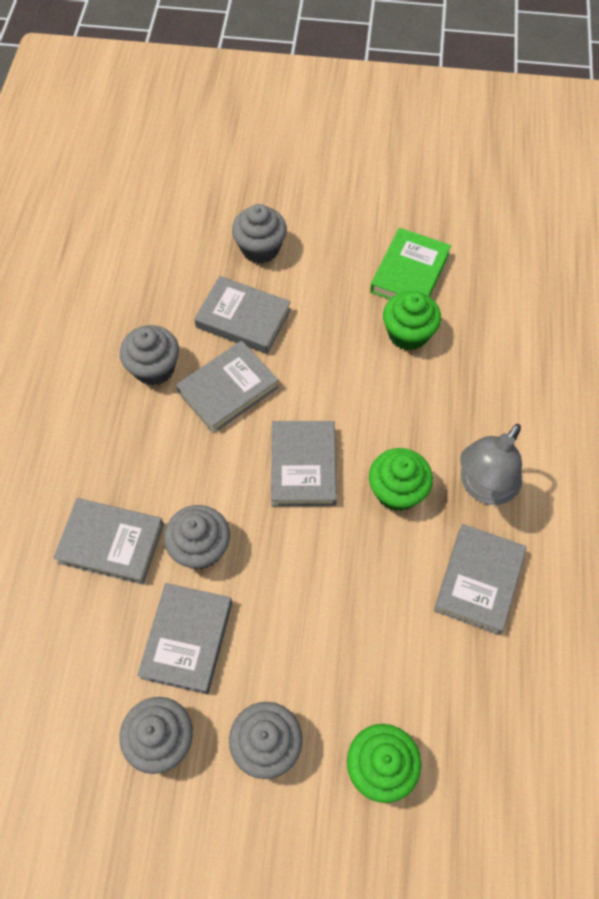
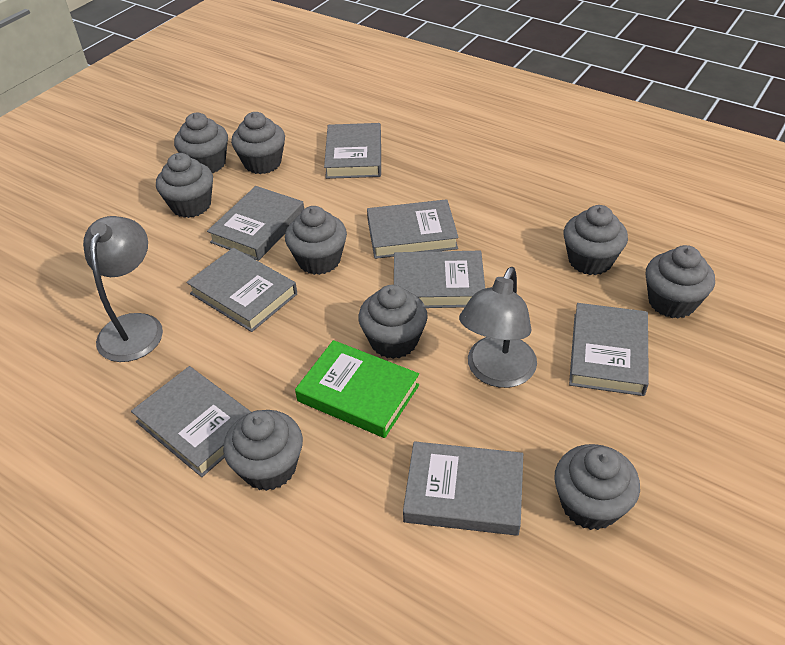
green cupcake: [347,724,421,803] [369,448,433,511] [383,291,441,350] = 3 -> none = 0
grey book: [53,498,164,584] [137,583,232,694] [176,341,279,433] [194,276,291,354] [271,421,337,506] [434,524,527,635] = 6 -> [131,366,251,477] [187,248,297,332] [207,186,304,261] [324,123,381,179] [367,199,459,259] [394,251,485,308] [403,441,523,536] [569,303,649,396] = 8
grey cupcake: [119,697,193,774] [120,325,179,385] [164,505,230,569] [229,702,302,779] [232,204,287,264] = 5 -> [156,153,213,218] [174,113,228,173] [223,410,303,491] [231,112,285,174] [285,206,347,275] [358,285,428,359] [554,444,640,530] [564,205,628,275] [646,245,715,318] = 9
grey lamp: [460,424,522,505] = 1 -> [83,216,163,362] [459,267,537,388] = 2

